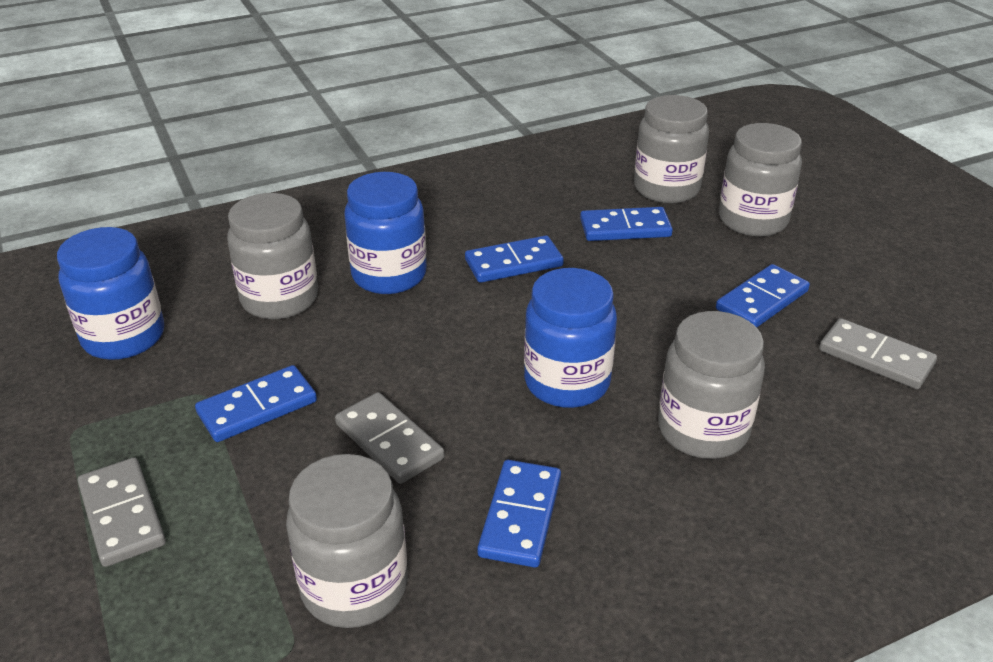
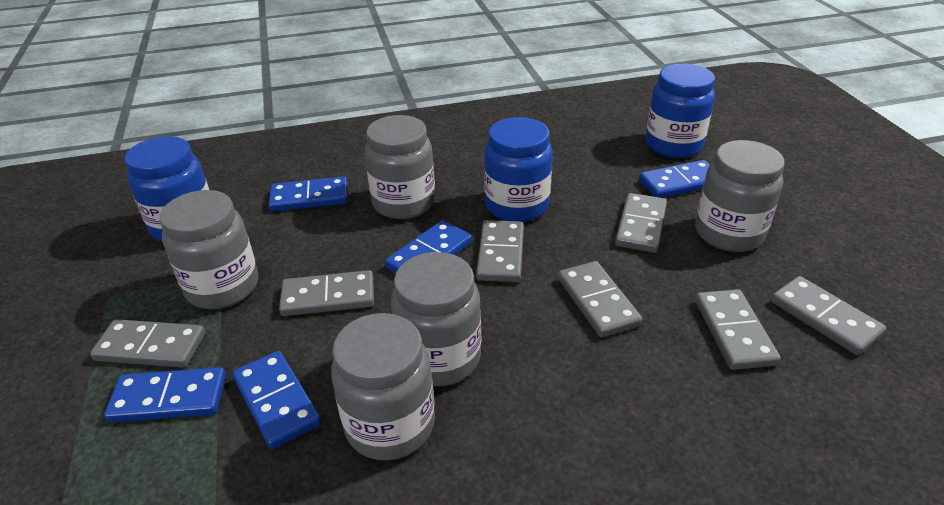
grey domino: [78,457,166,567] [335,392,445,484] [819,318,937,389] = 3 -> [90,319,205,368] [279,270,374,316] [476,220,524,282] [558,261,642,337] [615,193,667,253] [695,289,781,370] [771,276,886,355] = 7

